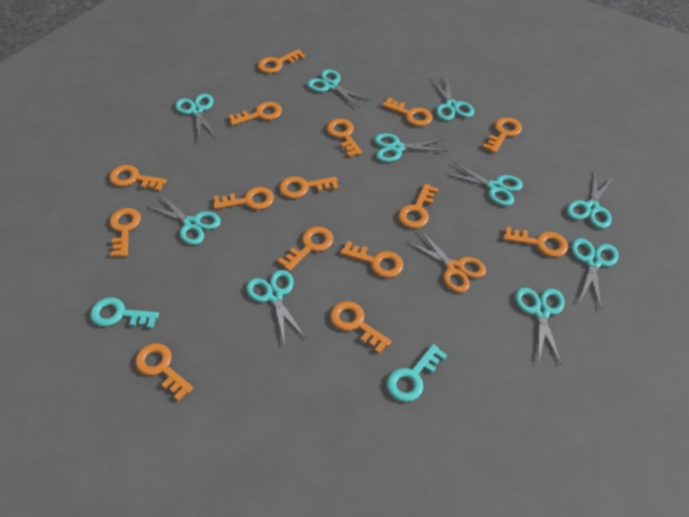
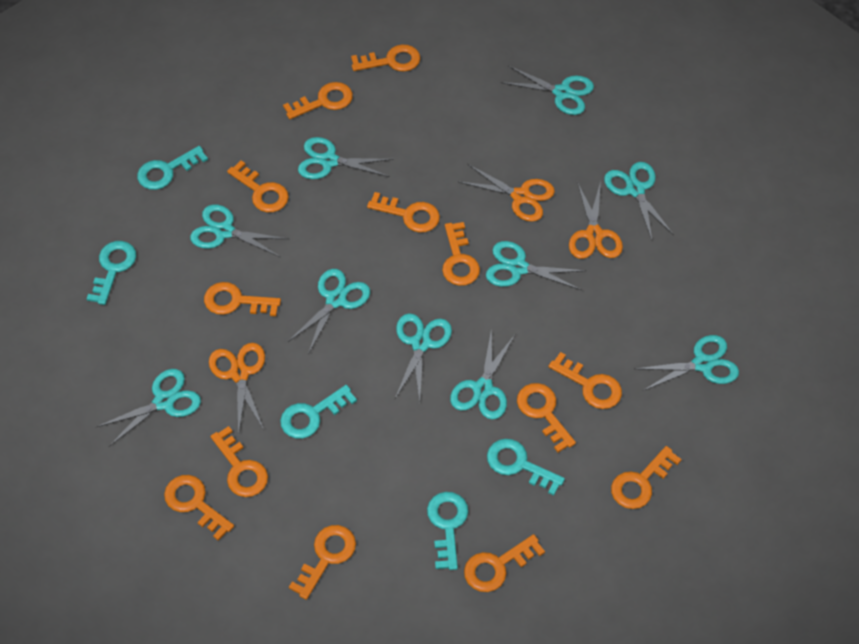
orange key: [109,165,167,191] [110,208,141,257] [135,343,194,401] [213,187,274,210] [228,102,282,125] [258,49,305,73] [278,226,333,271] [279,176,338,199] [327,119,362,157] [330,301,391,353] [340,241,404,278] [382,97,432,126] [398,184,439,228] [483,117,522,153] [503,226,568,257] = 15 -> [164,475,234,541] [204,282,281,316] [210,426,268,497] [227,160,289,212] [283,82,353,119] [289,525,356,600] [351,44,420,72] [367,192,440,233] [442,222,480,286] [464,534,545,592] [517,383,576,452] [548,352,622,409] [611,446,682,509] = 13
orange scissors: [406,230,486,293] = 1 -> [209,343,265,435] [459,164,555,222] [569,181,623,259] = 3
turquoise key: [90,297,159,329] [387,344,447,402] = 2 -> [87,241,136,305] [137,146,208,190] [280,385,357,439] [427,492,468,570] [487,439,565,496] = 5

